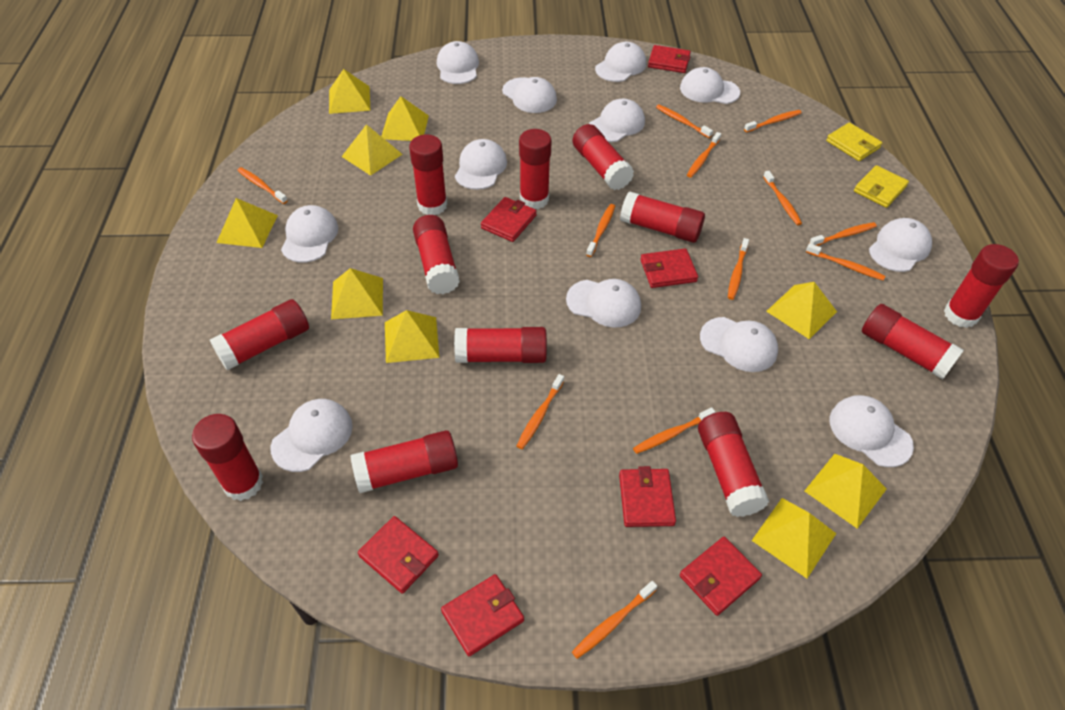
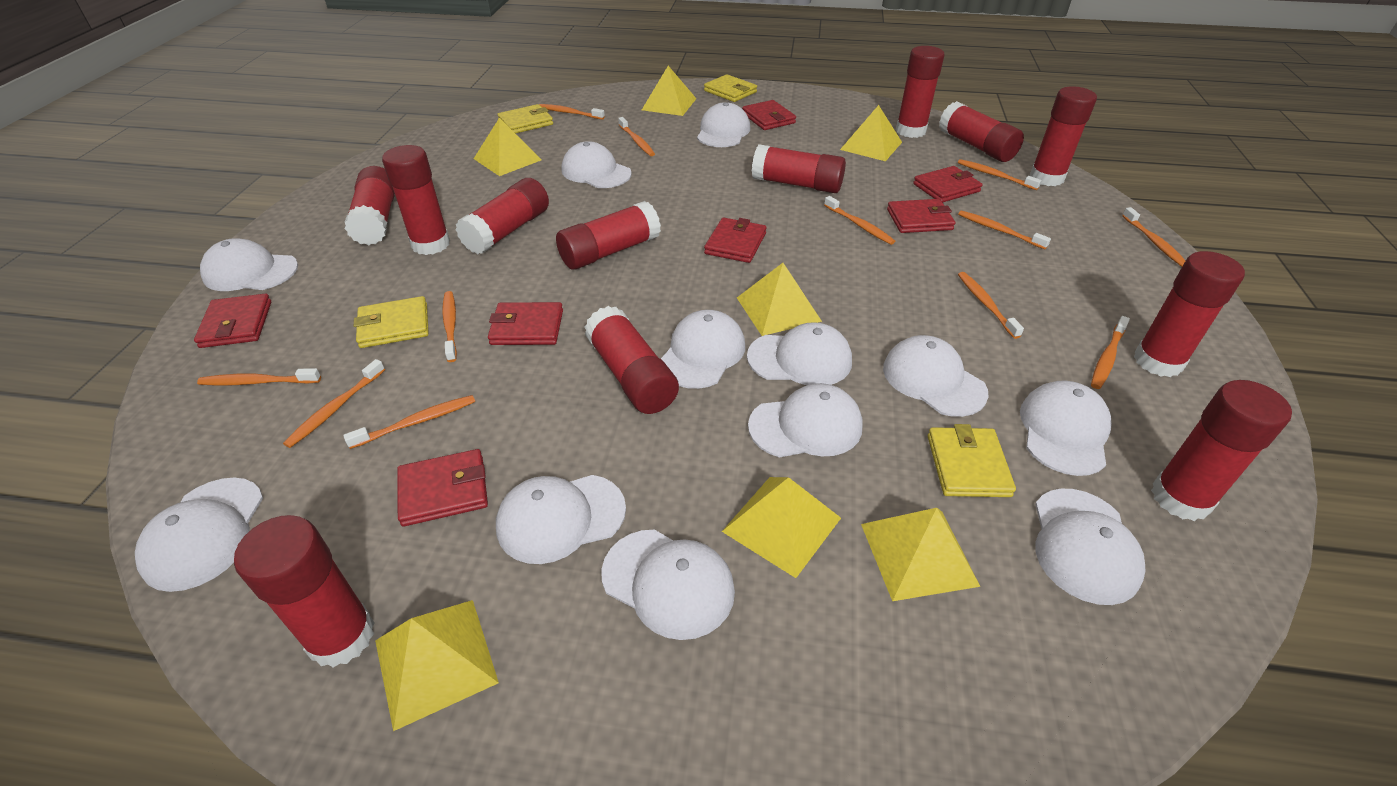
yellow pyramid: [216,198,278,248] [329,69,370,114] [331,268,383,319] [341,124,403,176] [381,96,429,141] [385,310,439,363] [752,498,837,579] [766,282,837,339] [805,454,887,529] = 9 -> [375,600,499,731] [474,118,541,176] [642,66,697,116] [722,477,841,578] [737,263,822,336] [840,105,902,161] [861,508,981,601] = 7
yellow wallet: [826,122,882,161] [854,165,909,208] = 2 -> [354,296,429,348] [497,104,553,134] [704,74,757,102] [928,424,1016,497] = 4

